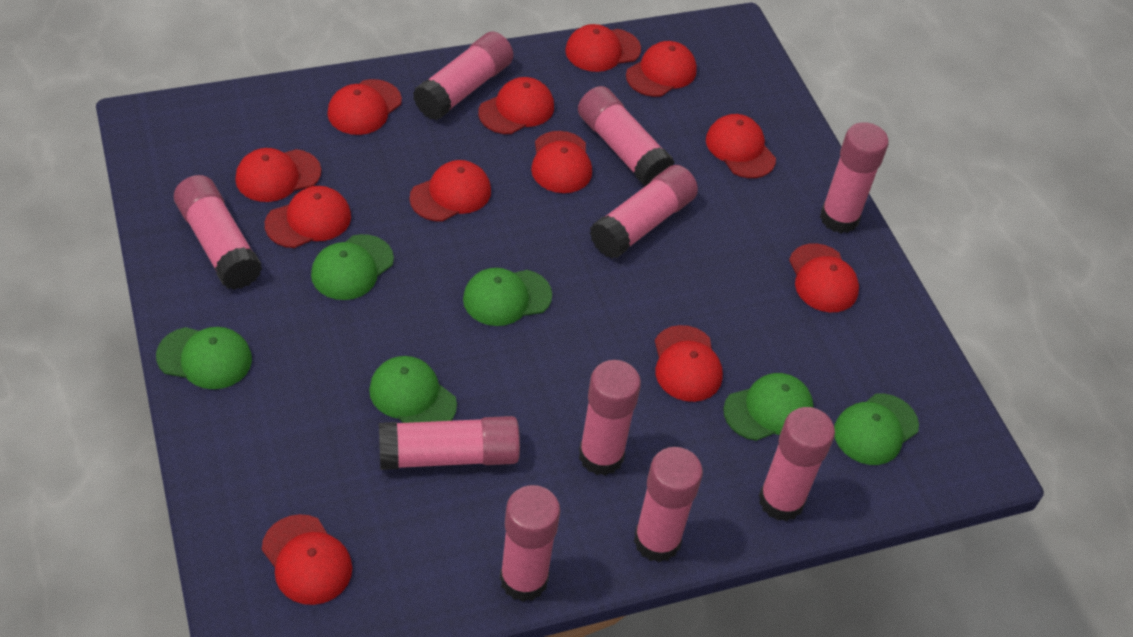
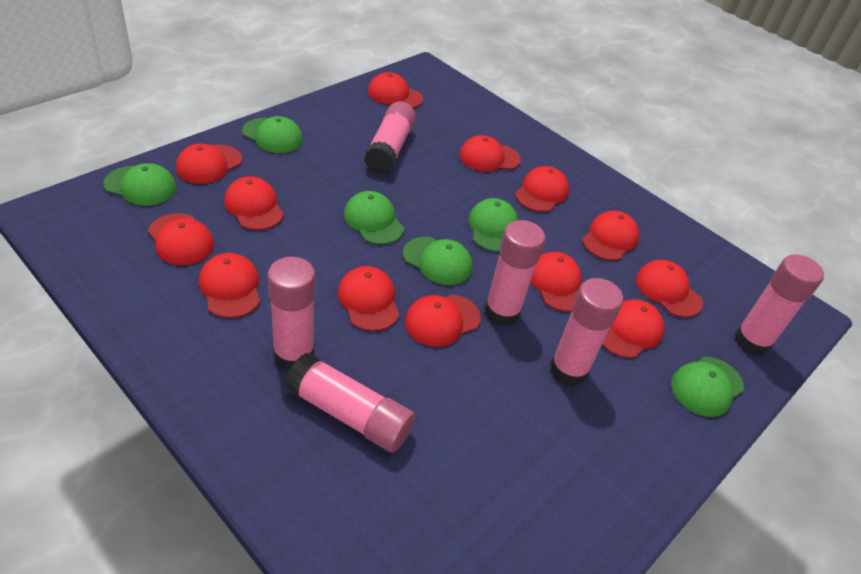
pink glue stick: [174,175,262,290] [379,416,520,470] [413,32,513,120] [500,485,560,602] [578,86,674,186] [579,360,641,476] [590,165,698,259] [634,447,703,562] [759,407,835,521] [820,122,889,233] = 10 -> [267,256,316,370] [285,353,415,453] [364,102,416,174] [485,220,545,326] [550,278,623,386] [734,254,824,356] = 6
red cap: [235,148,321,202] [262,514,352,605] [265,186,351,248] [327,79,402,135] [409,160,491,222] [478,77,554,134] [531,131,592,193] [565,24,641,72] [626,41,697,97] [655,325,723,402] [706,114,776,178] [789,243,859,312] = 12 -> [148,213,214,265] [176,144,242,184] [199,253,260,318] [224,177,284,230] [338,266,400,331] [368,72,423,108] [405,295,481,347] [459,135,521,172] [515,166,569,212] [530,252,581,312] [582,211,639,261] [602,300,664,358] [636,260,703,318] = 13

